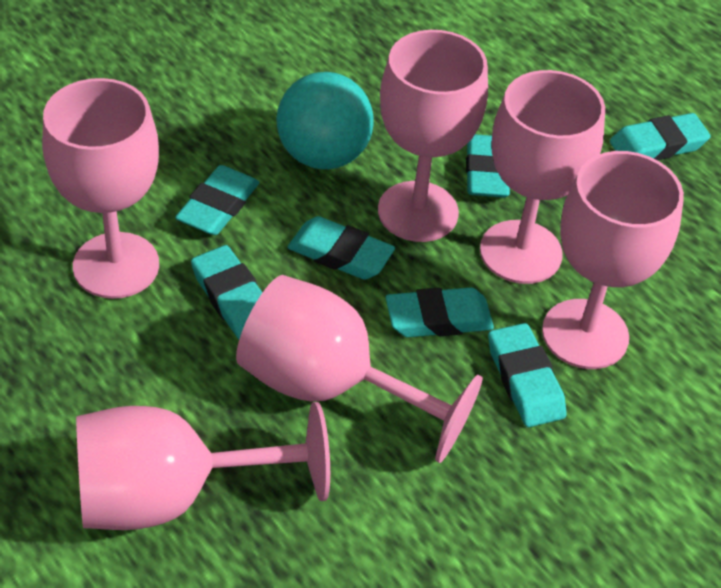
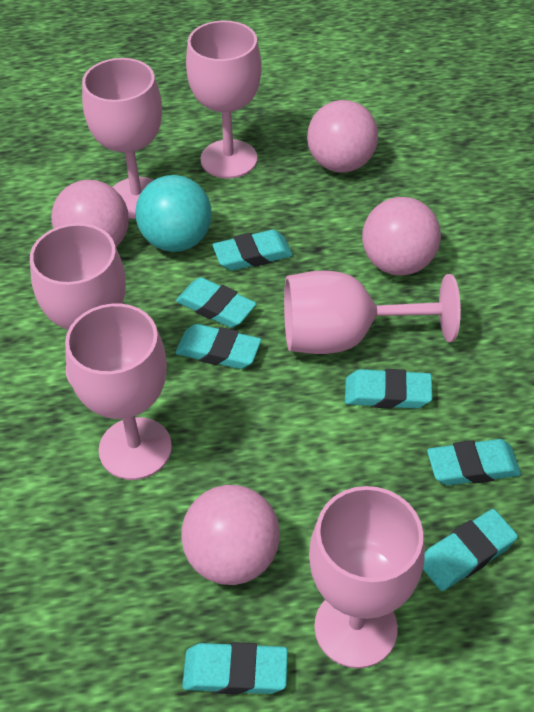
pink ball: none = 0 -> [51,180,129,247] [181,485,280,585] [307,100,378,173] [362,197,441,275] = 4

